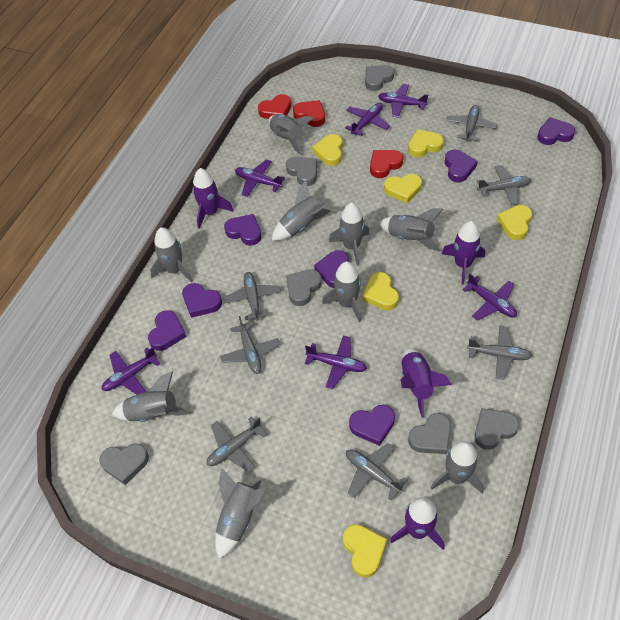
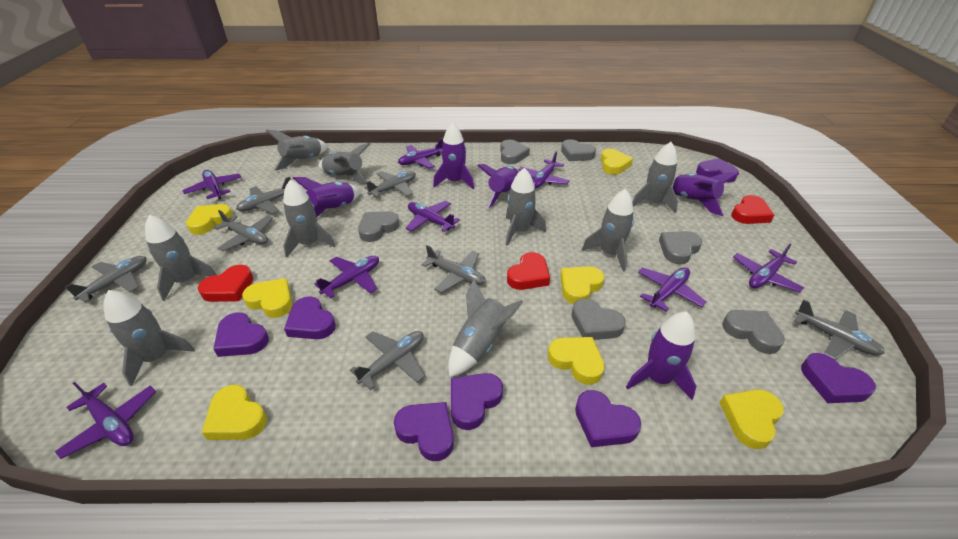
purple plane: [102,347,160,395] [235,159,285,197] [305,336,367,389] [345,103,390,136] [378,84,428,118] [462,274,517,321] = 6 -> [55,382,156,459] [182,170,241,199] [315,256,379,298] [398,138,443,169] [406,201,460,232] [519,151,570,189] [638,267,706,311] [733,243,804,292] = 8
purple rocket: [192,168,233,229] [390,497,444,550] [400,348,452,418] [442,221,485,285] = 4 -> [293,177,361,218] [433,122,474,189] [477,164,519,208] [626,312,696,400] [672,173,739,216] = 5
yellow heart: [312,134,343,166] [343,524,387,578] [362,272,399,310] [384,174,422,203] [408,129,444,157] [497,205,532,240] = 6 -> [186,204,233,235] [202,384,267,440] [242,278,293,318] [548,337,605,385] [560,266,604,304] [601,149,633,175] [719,389,784,449] = 7

